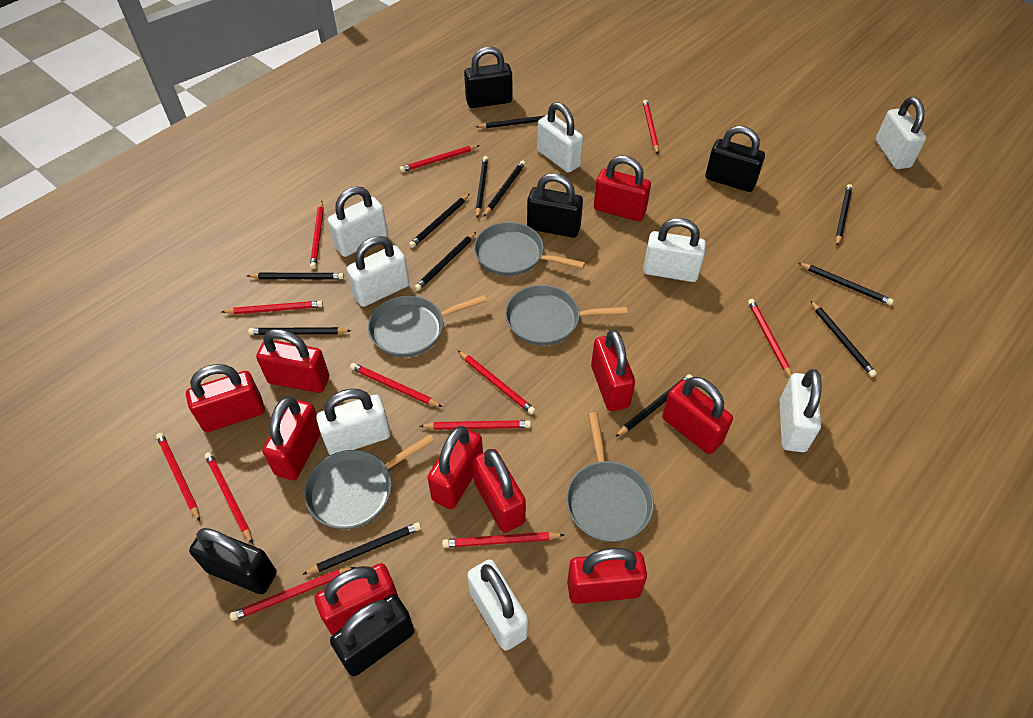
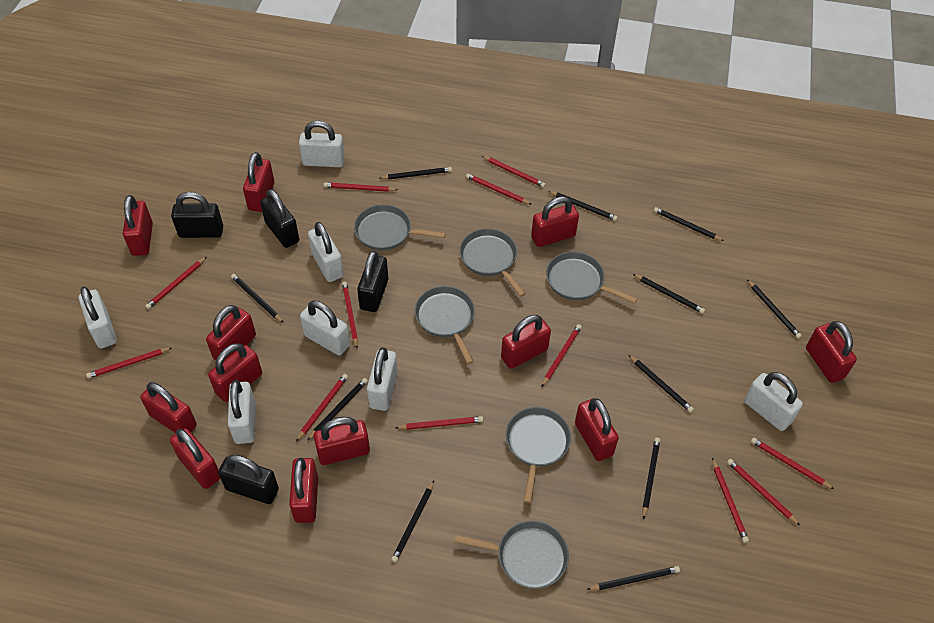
black padlock: [189,528,277,594] [330,594,415,676] [464,47,512,108] [527,173,583,238] [705,126,765,192] = 5 -> [171,192,223,238] [218,455,279,504] [260,189,299,248] [357,251,388,312] = 4
black pencil: [247,273,344,280] [248,327,351,335] [302,522,421,575] [409,194,470,248] [414,232,476,291] [476,114,557,128] [476,156,488,218] [483,160,526,217] [615,374,693,437] [798,263,894,305] [810,300,877,377] [836,184,853,246] = 12 -> [231,274,284,323] [307,378,368,441] [380,167,452,180] [391,481,434,562] [548,191,618,221] [586,566,680,590] [629,355,694,413] [633,274,705,314] [642,438,660,520] [654,207,724,241] [747,279,802,339] = 11
grey pan: [304,434,435,529] [368,295,487,357] [474,222,585,276] [505,285,627,346] [566,412,654,542] = 5 -> [354,205,446,251] [415,286,475,364] [454,521,569,589] [459,229,526,297] [506,407,571,503] [546,252,637,303] = 6
red padlock: [186,364,265,432] [256,329,329,393] [262,397,321,480] [315,563,398,635] [427,426,483,509] [472,449,526,533] [567,548,647,604] [591,329,635,411] [594,155,651,221] [662,377,733,454] = 10 -> [123,195,153,256] [140,382,197,433] [170,428,221,489] [206,305,256,360] [208,343,262,402] [243,152,274,212] [289,458,318,523] [313,417,370,465] [501,315,551,369] [531,196,579,247] [575,398,619,461] [806,321,857,383] = 12
white padlock: [316,389,391,455] [328,186,388,257] [347,236,410,307] [467,559,528,650] [537,102,583,173] [643,218,706,282] [780,369,822,452] [875,97,926,169] = 8 -> [79,287,117,348] [228,380,256,444] [299,121,345,167] [300,300,350,355] [308,222,344,282] [367,348,398,411] [744,372,803,431] = 7

